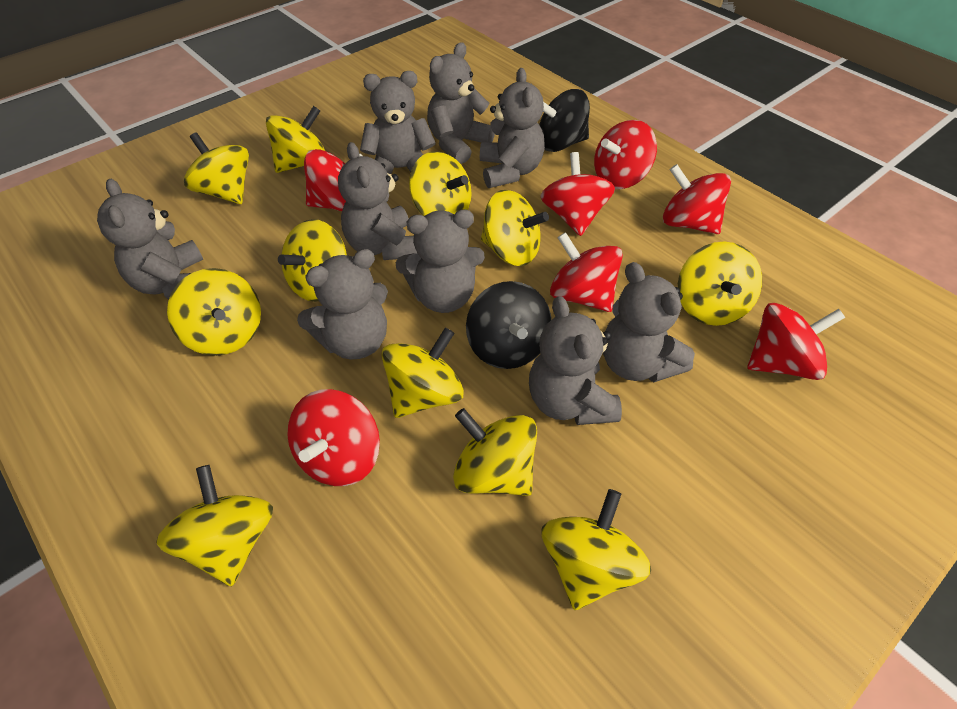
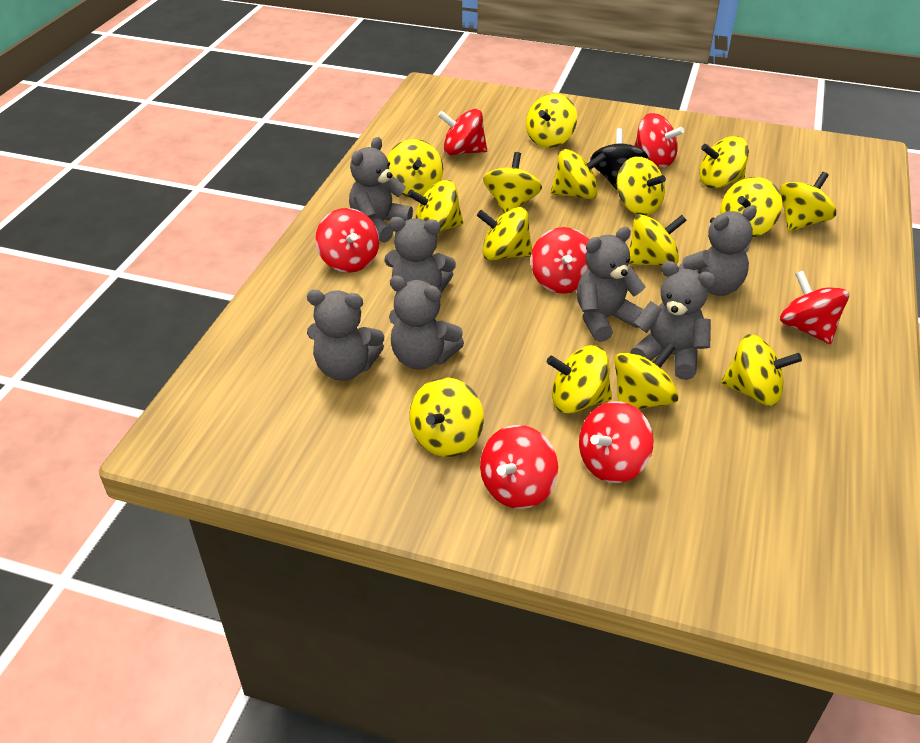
black spinning top: [466,281,551,369] [539,89,590,152] = 2 -> [590,128,648,190] = 1
grey teddy bear: [97,179,203,299] [297,249,388,360] [338,142,417,260] [360,71,436,174] [396,209,485,313] [427,42,495,164] [480,68,545,188] [529,296,622,425] [603,262,695,382] = 9 -> [307,290,384,381] [349,137,413,243] [384,217,456,293] [389,275,464,370] [577,227,646,342] [630,261,716,380] [679,206,757,296] = 7
yellow spinning top: [156,465,273,586] [167,268,261,356] [184,132,249,204] [266,106,325,173] [278,219,347,302] [381,327,464,418] [409,151,472,216] [453,408,537,496] [481,190,549,266] [541,489,651,610] [678,242,762,326] = 11 -> [387,139,443,197] [407,180,463,232] [409,378,484,457] [477,207,532,260] [483,152,542,213] [526,94,577,148] [547,345,612,413] [551,149,606,199] [615,343,679,410] [617,156,666,215] [629,214,687,265] [699,136,749,189] [720,177,782,237] [721,334,802,406] [780,172,836,232] = 15

